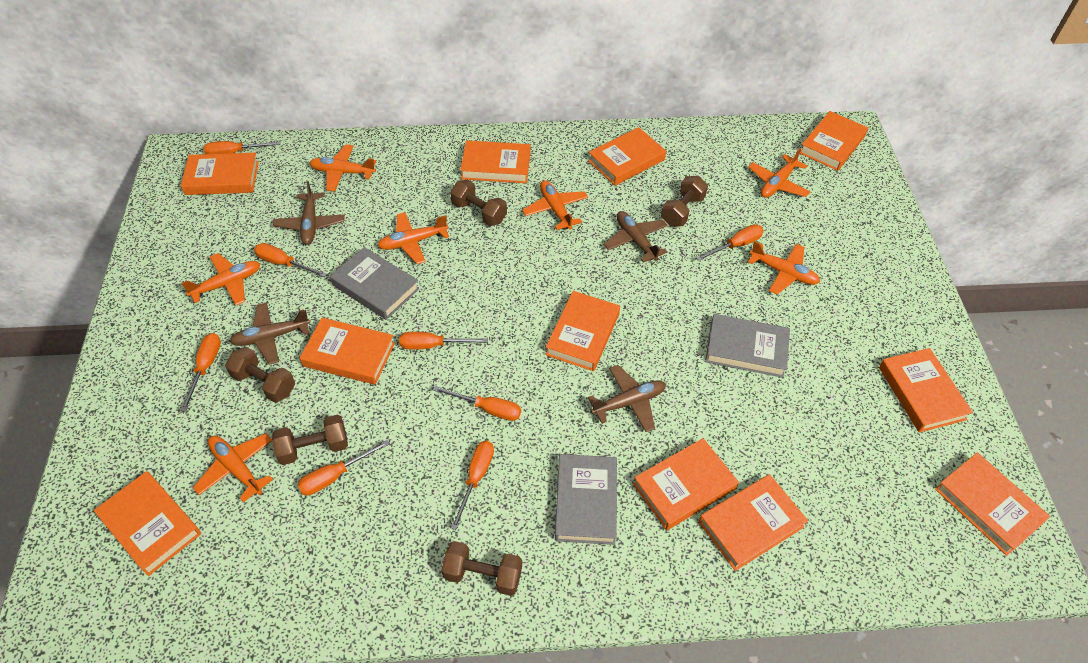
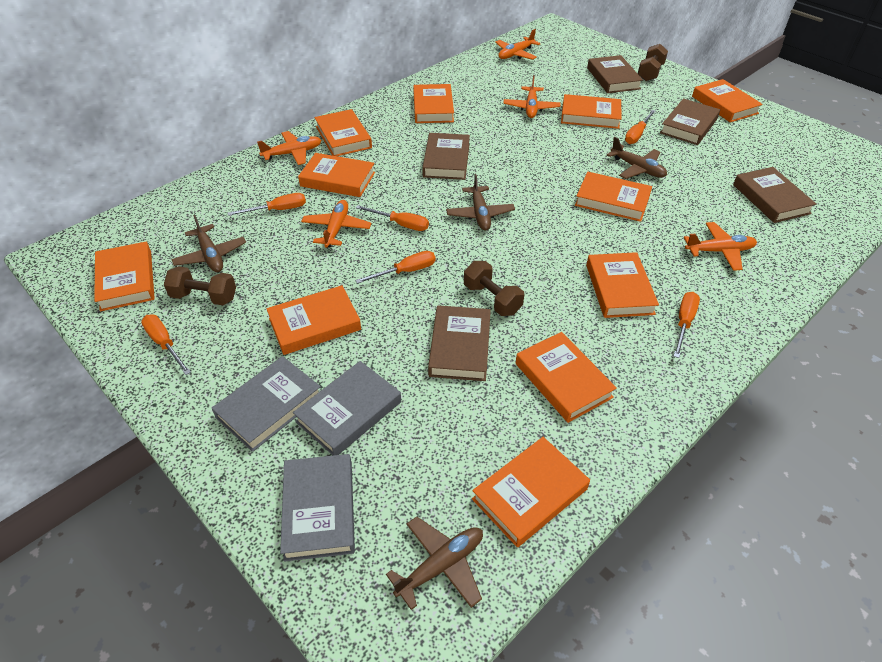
brown book: none = 0 -> [422,133,470,180] [428,305,491,381] [587,55,643,93] [660,98,720,145] [733,167,816,223] = 5
brown dumbbell: [225,347,295,403] [272,415,348,465] [441,541,522,596] [450,179,507,226] [661,176,708,226] = 5 -> [164,266,236,305] [464,261,524,316] [638,44,668,81] = 3
orange plane: [181,253,260,305] [193,433,273,502] [309,144,376,191] [378,212,449,264] [522,180,588,230] [748,148,810,198] [748,241,820,295] = 7 -> [257,131,321,165] [301,200,371,248] [495,29,540,60] [503,75,560,118] [684,222,757,271] = 5
orange screwdriver: [180,333,221,412] [204,141,280,154] [254,243,327,277] [297,440,390,495] [399,332,488,349] [433,386,521,421] [451,441,494,530] [696,224,764,261] = 8 -> [141,315,191,375] [228,193,306,216] [355,251,436,284] [356,205,429,231] [625,110,656,144] [674,292,700,358] = 6

